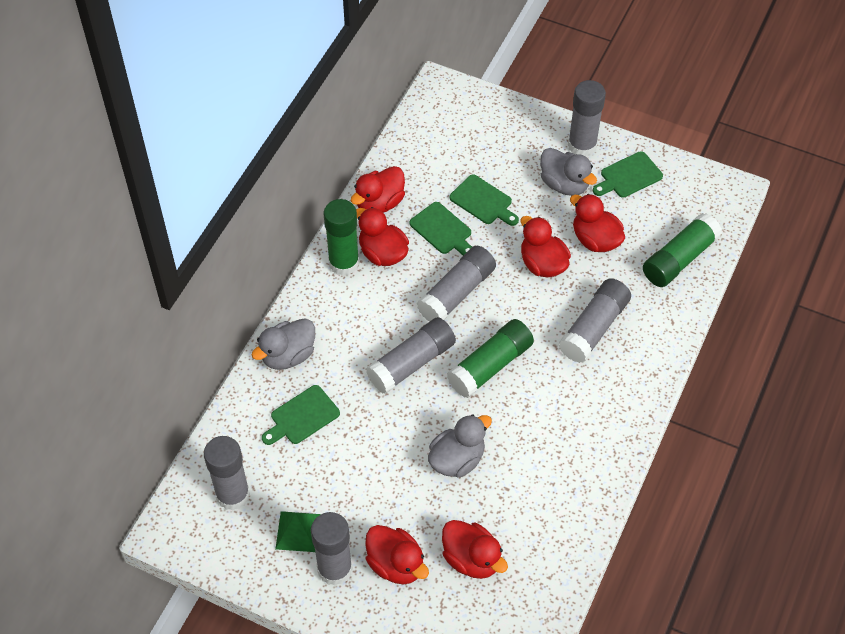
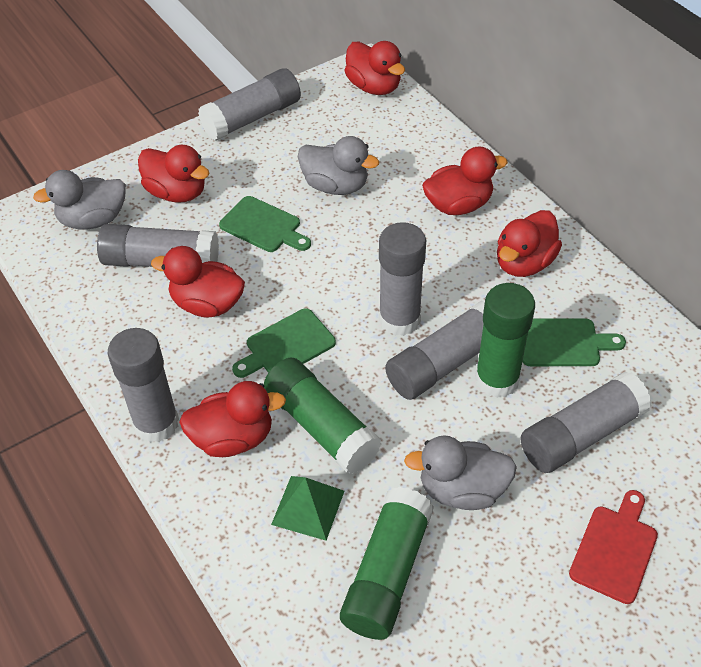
green cutting board: [262,385,340,445] [409,202,472,255] [450,174,519,226] [593,151,663,198] = 4 -> [219,196,311,252] [232,308,336,378] [522,318,626,366] = 3
red cutting board: none = 0 -> [569,490,658,604] = 1

